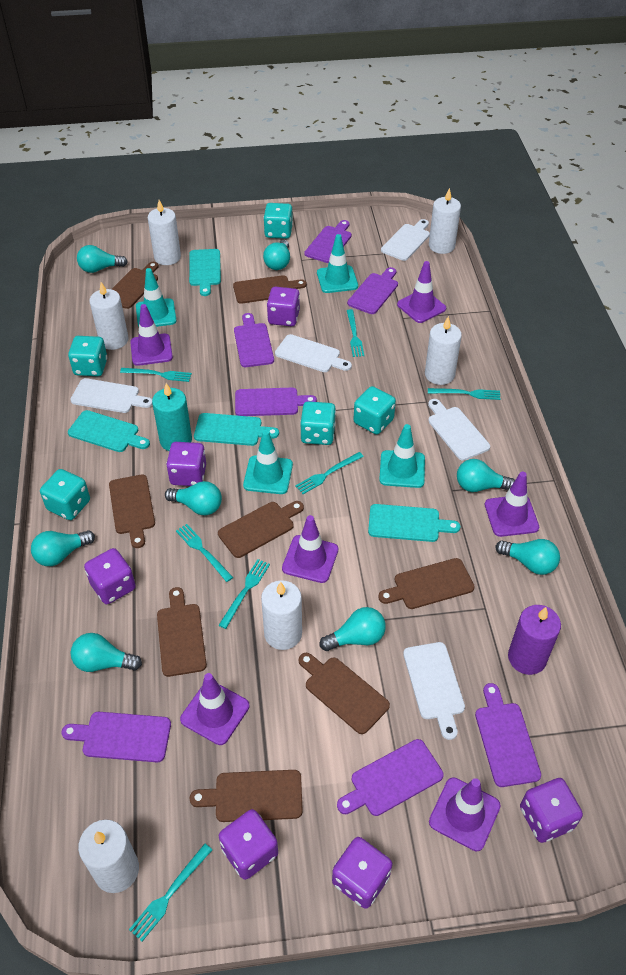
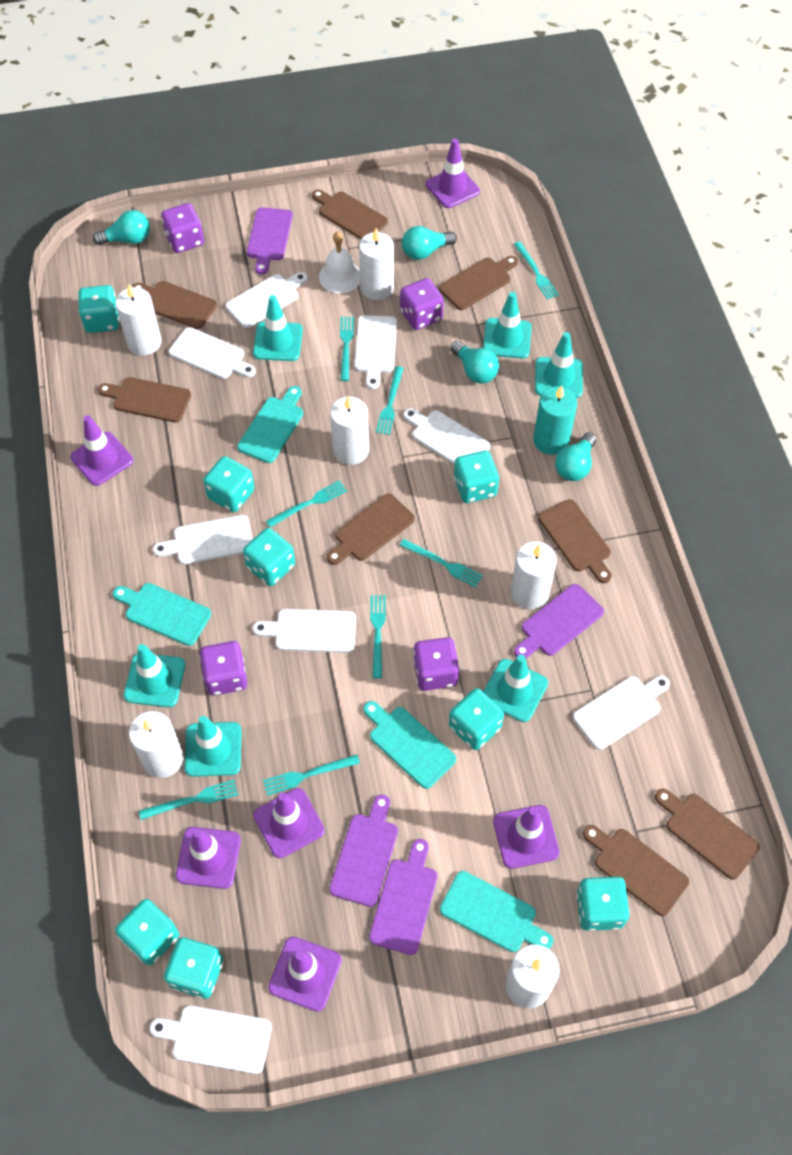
purple candle: [508,605,561,675] = 1 -> none = 0
purple cutting board: [61,712,171,762] [234,313,274,367] [235,388,317,416] [304,220,352,263] [337,739,444,816] [347,267,398,314] [475,683,541,787] = 7 -> [247,207,293,274] [329,795,398,907] [369,839,437,955] [514,584,604,659] = 4
purple dice: [84,548,136,604] [166,442,206,486] [219,809,278,880] [267,287,300,326] [332,837,393,909] [520,778,583,843] = 6 -> [161,203,204,253] [199,641,247,696] [400,278,444,330] [413,637,459,691] = 4
turquoise dice: [40,469,90,520] [68,336,107,376] [263,203,293,239] [300,401,336,445] [353,386,396,435] = 5 -> [78,285,119,333] [115,899,179,965] [164,937,223,999] [203,456,255,512] [243,528,295,586] [449,688,504,750] [454,451,499,503] [576,877,630,931] = 8
turquoise fork: [120,368,192,382] [129,844,212,942] [176,524,233,582] [219,559,270,629] [295,452,364,494] [347,309,364,357] [428,388,501,400] = 7 -> [139,780,238,820] [263,755,360,796] [266,480,347,527] [340,317,354,381] [370,595,386,679] [376,366,404,435] [400,539,483,587] [514,241,559,300] = 8
turquoise light bulb: [31,530,95,566] [71,633,142,672] [77,245,128,273] [165,481,222,515] [263,240,290,270] [320,607,386,651] [457,459,515,492] [495,539,560,575] = 8 -> [93,210,150,245] [402,226,457,260] [451,341,499,384] [555,432,596,481] = 4
turquoise traffic cone: [136,268,177,327] [243,430,293,494] [317,234,358,293] [379,424,425,488] = 4 -> [124,644,185,707] [185,716,242,777] [253,295,303,361] [483,292,532,358] [483,655,548,722] [535,332,583,398] = 6
white bell: none = 0 -> [319,231,360,293] = 1
white cutting board: [70,378,152,413] [275,334,352,372] [381,219,430,261] [403,642,465,740] [428,399,490,461] = 5 -> [150,1006,272,1074] [153,515,253,564] [169,327,256,379] [226,272,308,328] [253,609,356,653] [355,315,397,389] [403,408,490,465] [573,676,670,750] = 8

